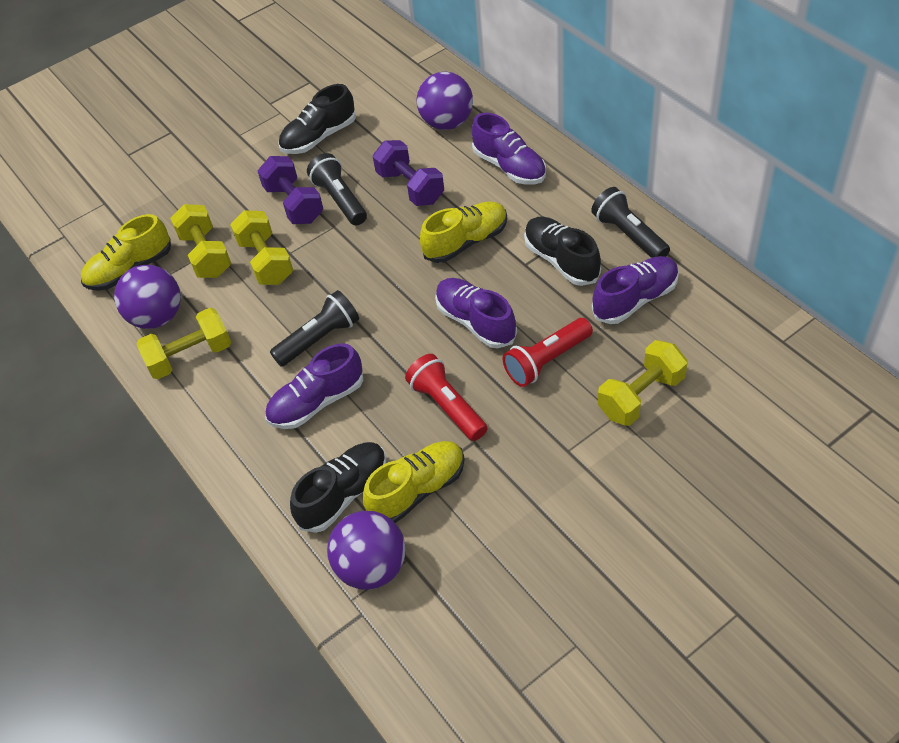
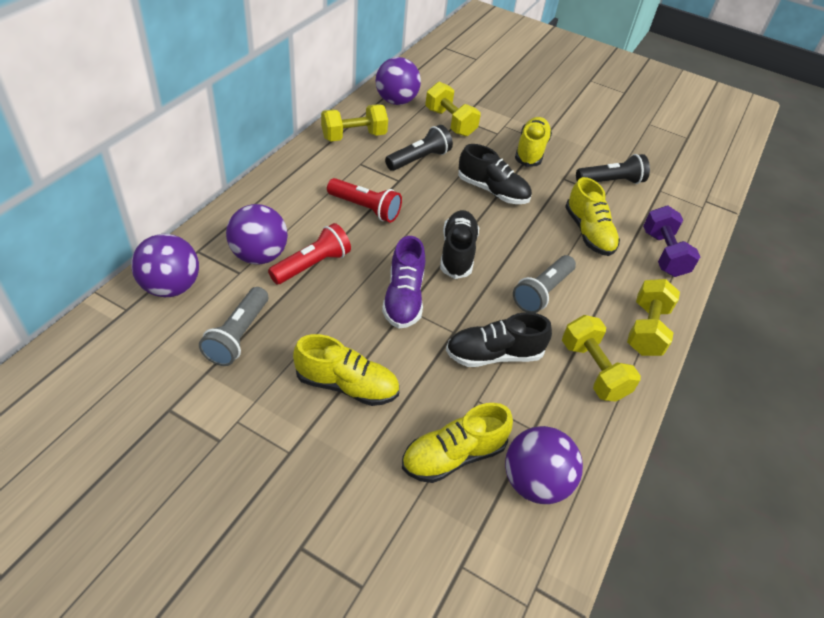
black flashlight: [270,290,359,367] [307,153,367,225] [591,187,670,258] = 3 -> [385,125,453,171] [576,154,650,184] = 2
grey flashlight: none = 0 -> [199,287,268,366] [513,255,576,313] = 2
purple ball: [114,265,181,329] [327,511,406,590] [417,72,473,130] = 3 -> [131,234,199,297] [226,204,288,265] [375,57,421,105] [505,426,583,504] = 4
purple dumbbell: [258,156,323,224] [373,140,444,206] = 2 -> [643,206,700,277] = 1
purple shoe: [265,343,363,429] [435,278,517,348] [472,113,546,185] [592,256,679,324] = 4 -> [382,236,425,329] = 1
yellow shoe: [81,214,171,291] [363,441,465,523] [420,201,507,263] = 3 -> [293,334,399,406] [402,403,513,483] [515,117,552,167] [565,177,620,256] = 4

